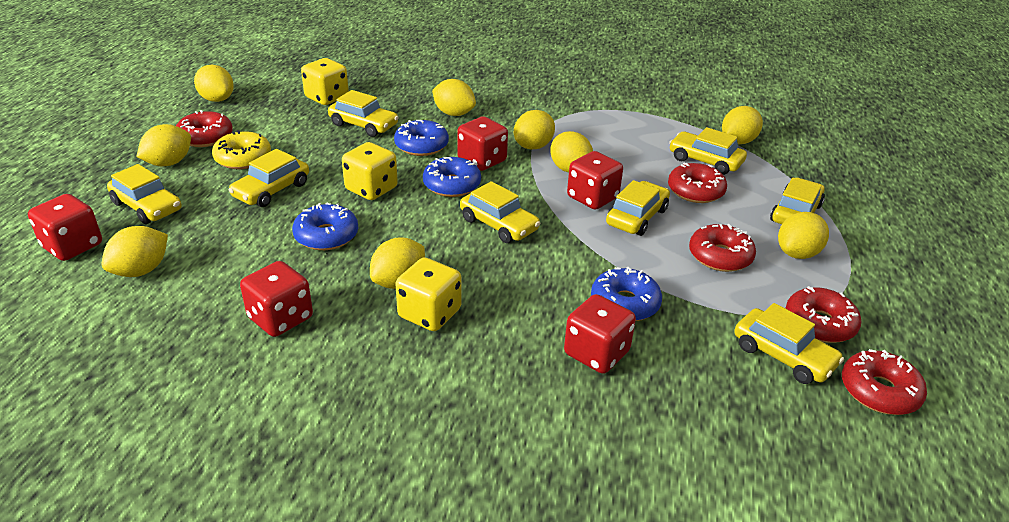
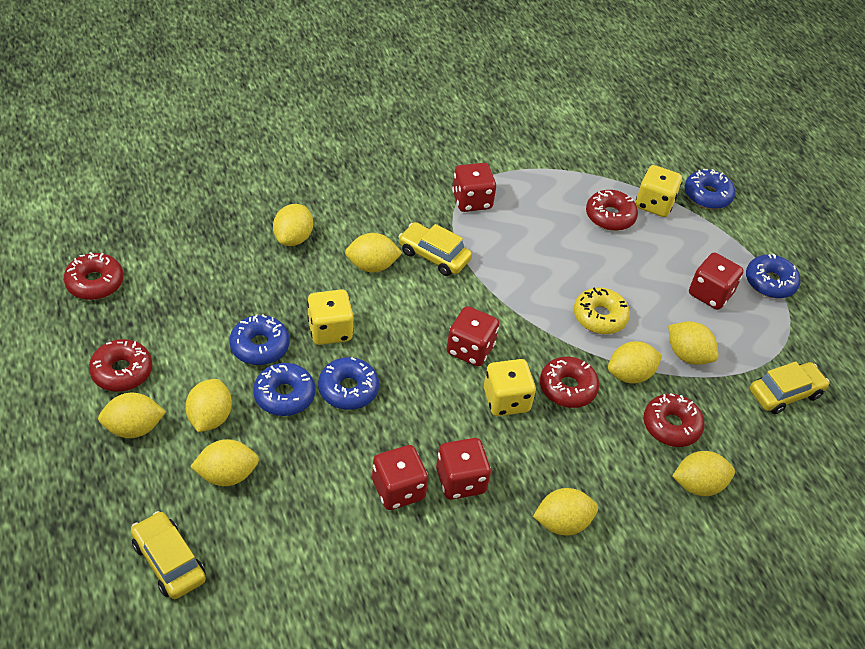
blue donut: [292,202,358,250] [394,120,449,156] [423,157,481,197] [591,267,662,321] = 4 -> [229,314,289,365] [253,363,315,416] [318,357,379,410] [685,169,735,209] [746,254,801,299] = 5
yellow car: [107,164,182,224] [229,149,309,207] [328,90,399,137] [460,181,540,243] [606,180,670,236] [669,127,747,175] [734,303,844,384] [770,177,825,224] = 8 -> [131,511,206,599] [398,222,472,276] [750,361,830,414] = 3

